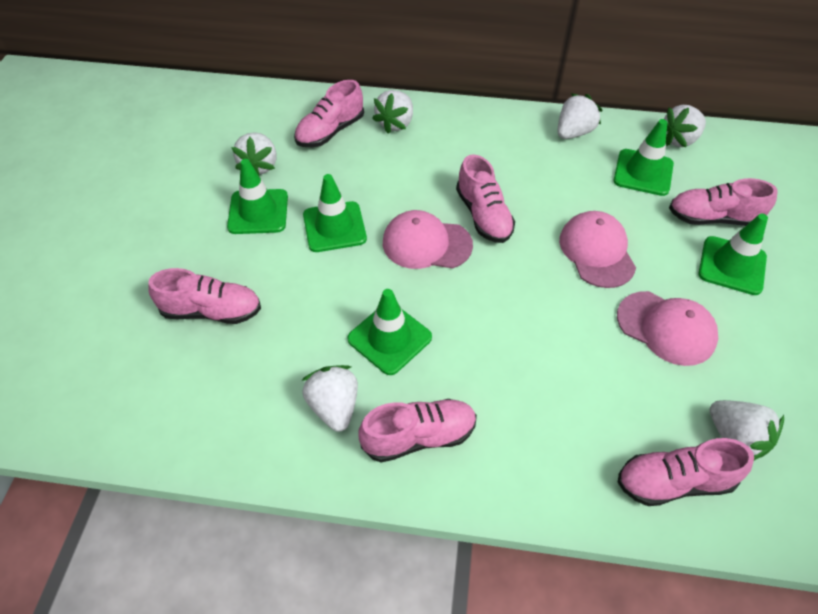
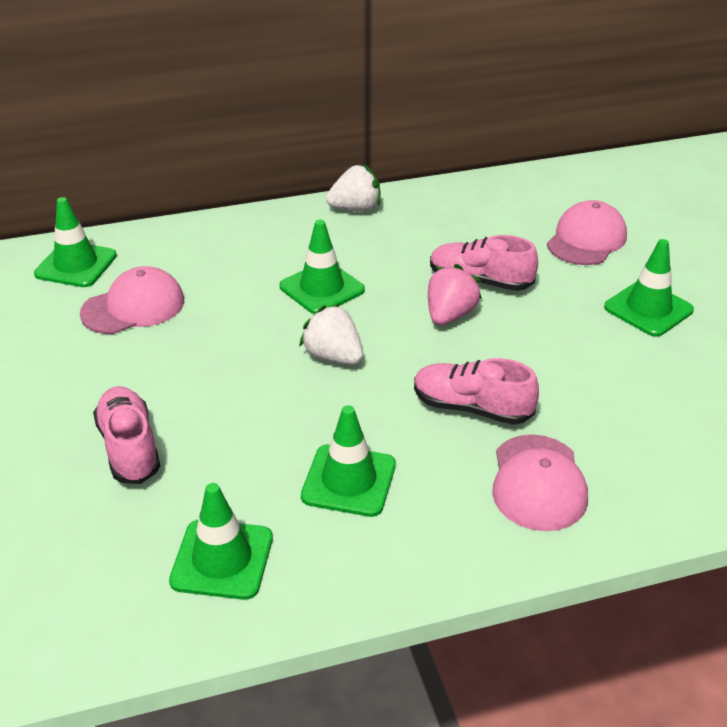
pink shoe: [148,268,261,324] [294,80,364,147] [359,399,477,462] [456,155,515,243] [617,438,754,506] [669,178,778,226] = 6 -> [93,386,160,484] [414,358,539,425] [430,235,538,291] = 3
pink strawberry: none = 0 -> [428,264,482,325] = 1
white strawberry: [231,132,277,175] [301,365,358,432] [372,90,413,134] [557,94,602,139] [664,105,706,147] [710,400,784,461] = 6 -> [299,304,363,365] [326,164,381,211] = 2

